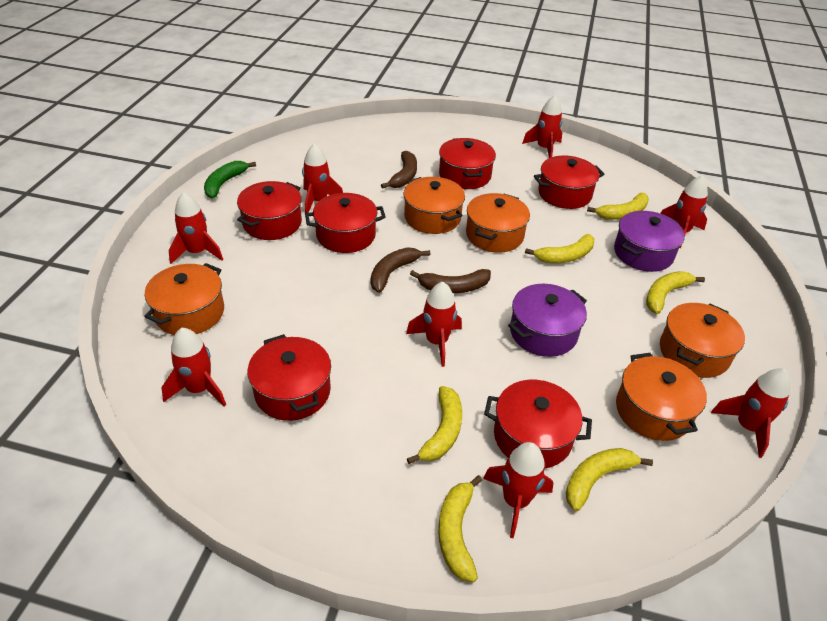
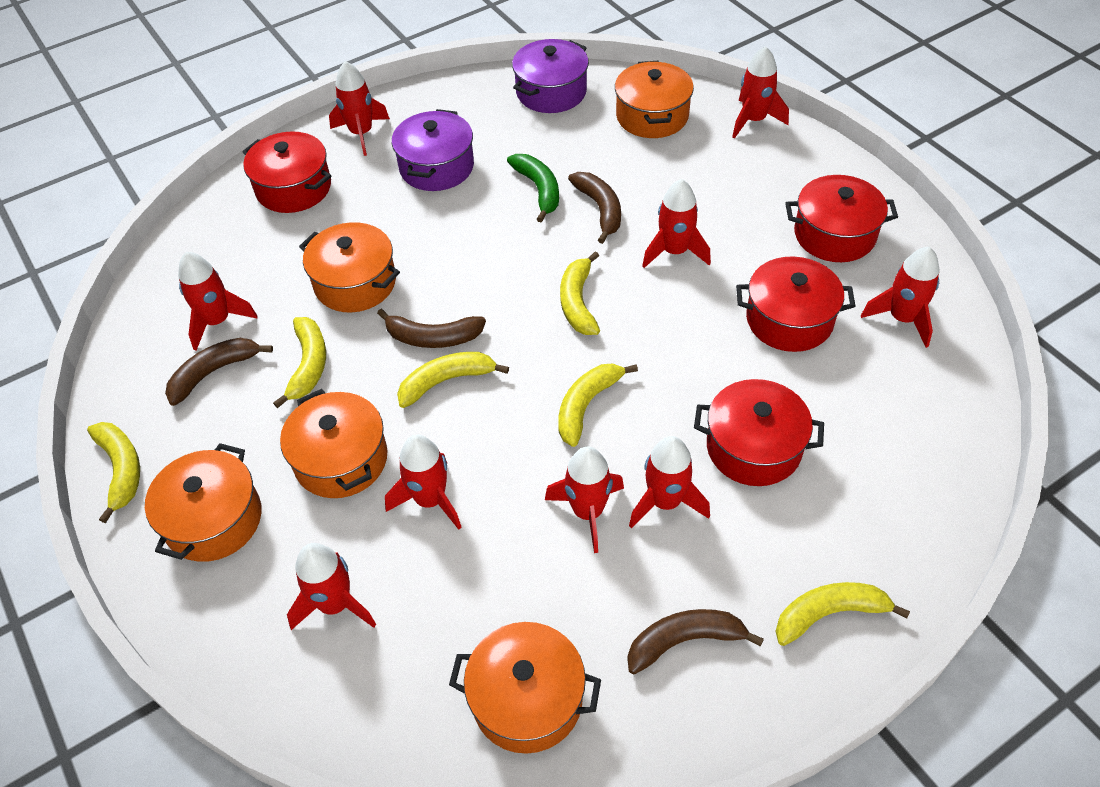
brown banana: [371,248,430,293] [381,151,417,189] [410,269,491,293] = 3 -> [165,338,273,406] [377,309,486,348] [568,172,621,244] [627,609,764,674] = 4
red pot: [237,181,302,240] [248,334,331,421] [305,193,386,253] [439,138,496,189] [484,380,592,469] [534,156,604,209] = 6 -> [243,131,331,213] [694,379,824,486] [736,256,855,352] [785,175,898,262] = 4
red rocket: [161,328,226,406] [168,192,223,264] [302,143,343,213] [406,282,462,367] [483,442,554,538] [522,95,562,158] [660,175,708,248] [711,368,791,458] = 8 -> [178,252,258,351] [287,543,376,630] [329,61,390,156] [385,434,462,530] [545,447,624,553] [629,436,710,529] [642,179,711,268] [732,46,789,138] [861,247,939,348] = 9

